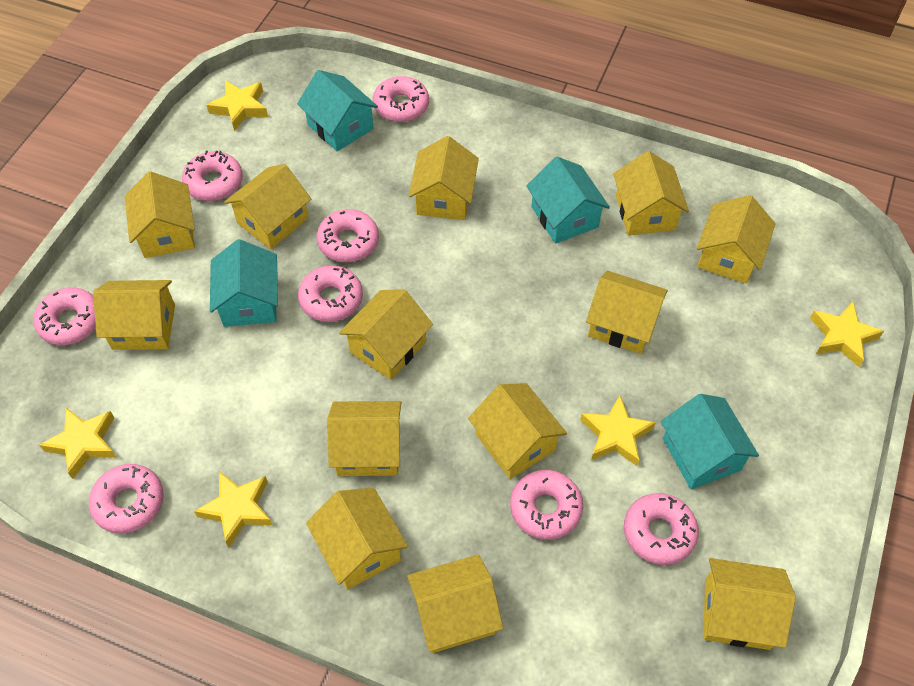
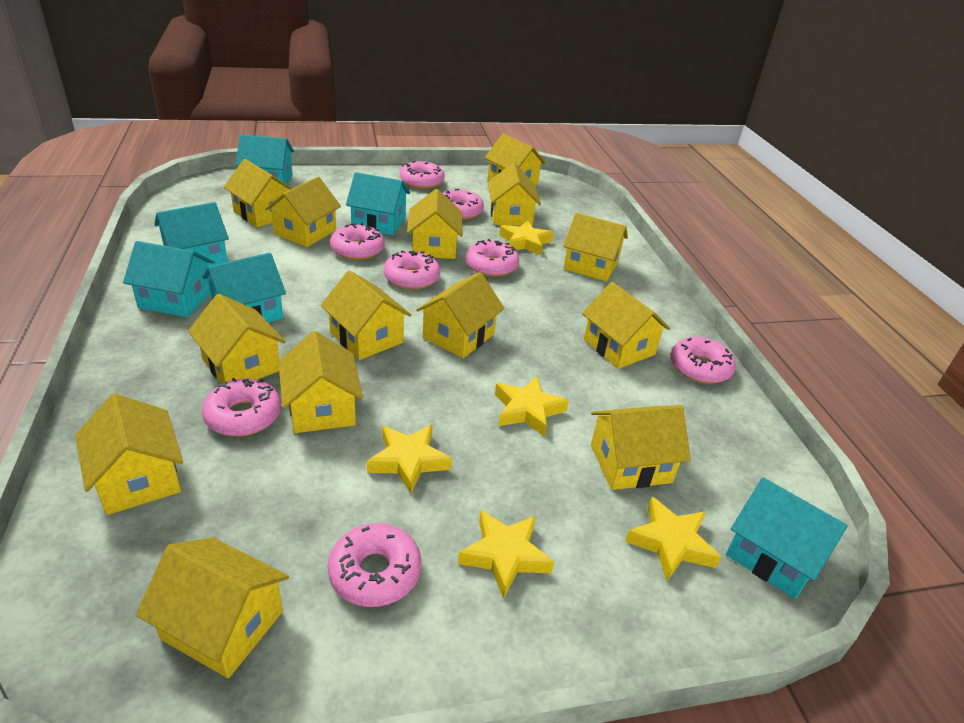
turquoise house: [210,239,278,327] [297,70,378,151] [526,157,610,244] [661,394,759,489] = 4 -> [123,241,214,317] [154,202,229,266] [203,253,286,323] [236,135,294,187] [346,172,410,235] [726,477,848,599] = 6
yellow house: [93,280,175,350] [125,171,195,258] [224,164,311,249] [306,487,408,590] [327,401,401,476] [339,289,433,380] [407,554,503,653] [409,136,479,220] [468,383,567,479] [586,271,668,354] [613,151,689,236] [697,195,776,284] [703,558,796,650] = 13 -> [75,393,183,515] [136,537,289,678] [188,294,286,384] [224,159,293,228] [265,177,341,247] [278,331,363,433] [321,271,411,360] [407,189,463,259] [416,272,505,358] [485,134,546,185] [488,163,541,226] [563,213,628,282] [582,282,670,369] [591,405,691,490] = 14

